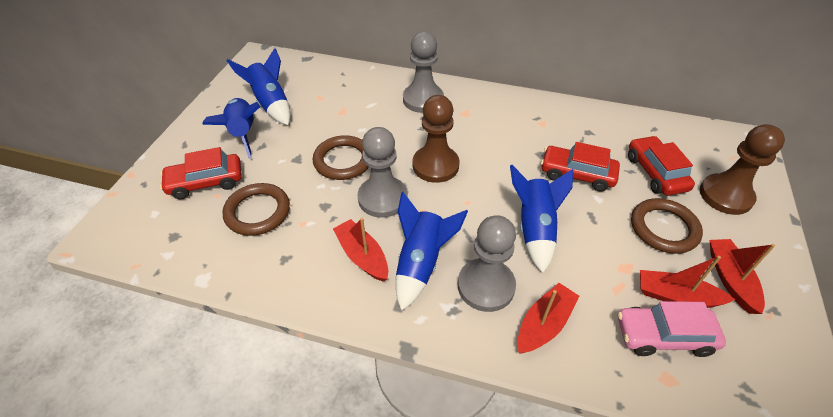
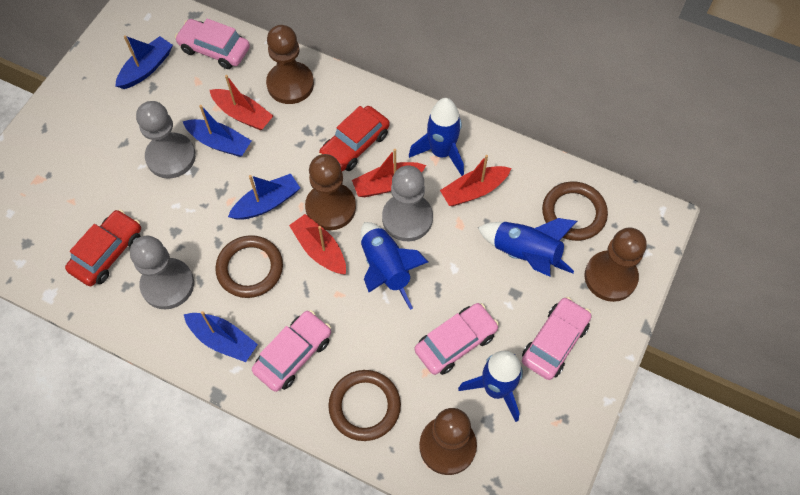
blue boat: none = 0 -> [115,35,173,89] [183,105,251,157] [184,311,258,362] [228,174,300,220] = 4
brown pawn: [412,95,459,183] [700,124,785,215] = 2 -> [266,25,314,104] [305,154,356,230] [419,408,477,475] [585,227,647,302] = 4
pink car: [618,301,726,357] = 1 -> [175,18,250,69] [252,310,331,392] [415,303,499,375] [522,297,592,380] = 4
red car: [160,147,242,199] [541,142,620,192] [628,136,695,196] = 3 -> [65,210,141,286] [319,106,390,171] = 2

